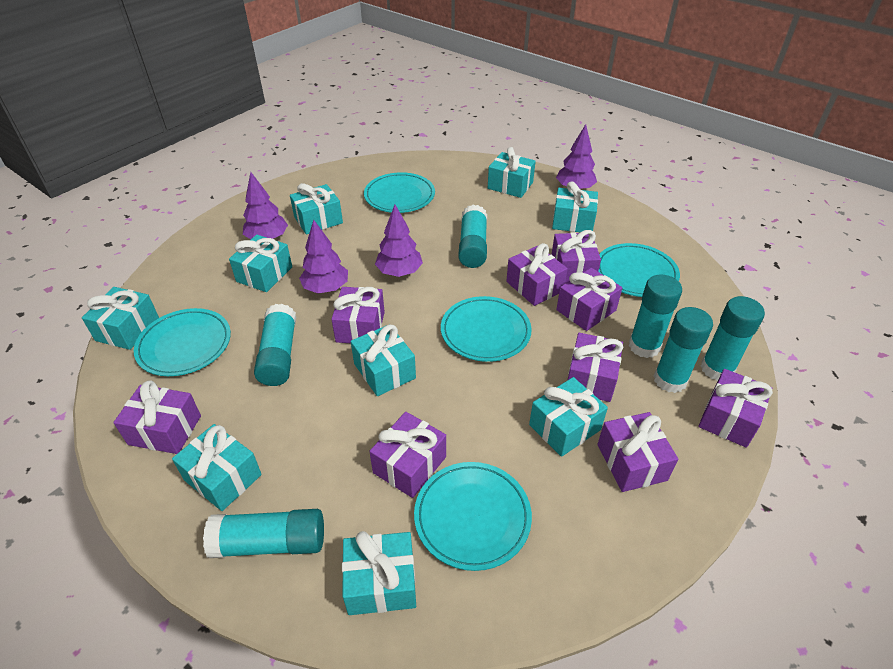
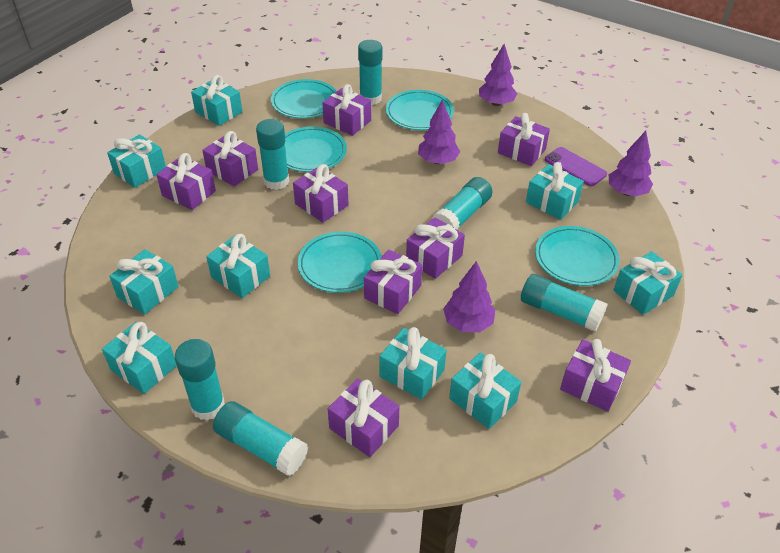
purple phone: none = 0 -> [545,147,607,186] = 1

